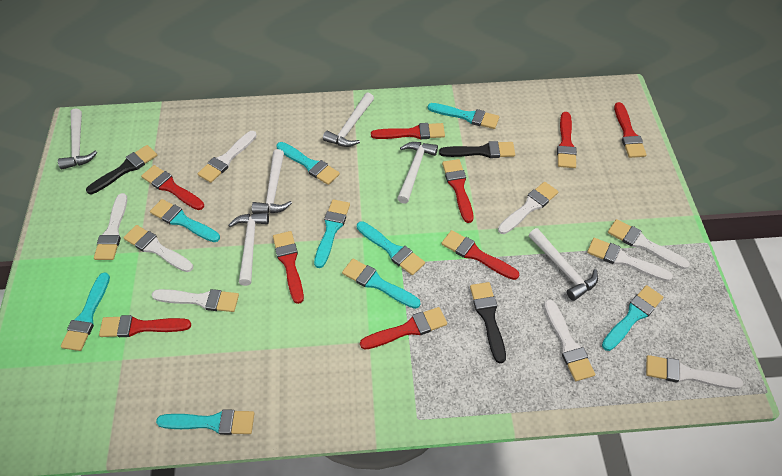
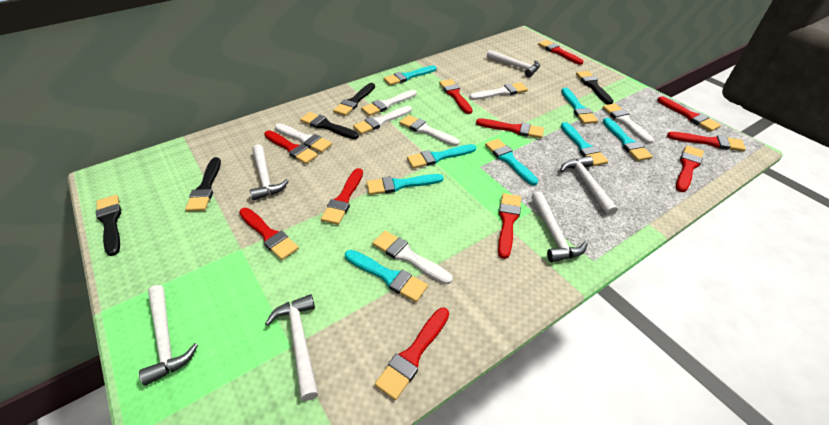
black brush: [86,145,157,194] [439,141,515,158] [470,282,506,363] = 3 -> [96,195,121,256] [185,157,221,211] [300,112,359,139] [333,83,375,116] [576,71,613,105] = 5
red brush: [99,315,191,337] [141,165,204,210] [273,231,304,304] [360,307,447,350] [371,123,445,139] [441,230,519,280] [442,159,473,223] [557,112,577,168] [614,102,647,158] = 9 -> [239,208,299,260] [264,130,318,164] [321,168,363,225] [375,308,449,400] [439,79,472,114] [476,118,544,138] [498,193,521,259] [538,40,583,65] [657,96,721,132] [667,132,746,151] [676,146,704,192] = 11
turquoise brush: [61,272,110,351] [150,199,220,242] [156,409,254,435] [277,142,340,185] [314,199,350,268] [342,259,420,309] [357,221,425,275] [428,103,499,129] [602,285,663,351] = 9 -> [345,250,428,302] [366,174,444,195] [384,65,436,85] [407,144,476,169] [485,139,538,185] [561,88,598,124] [561,122,608,166] [603,118,653,161] = 8
white brush: [94,193,127,260] [123,225,193,272] [152,289,239,312] [198,131,257,183] [498,182,558,234] [544,299,595,381] [587,238,673,281] [608,219,690,269] [646,355,743,389] = 9 -> [275,123,332,153] [353,106,412,134] [361,90,417,116] [372,231,453,285] [399,115,460,146] [469,83,528,100] [603,103,654,144] = 7

